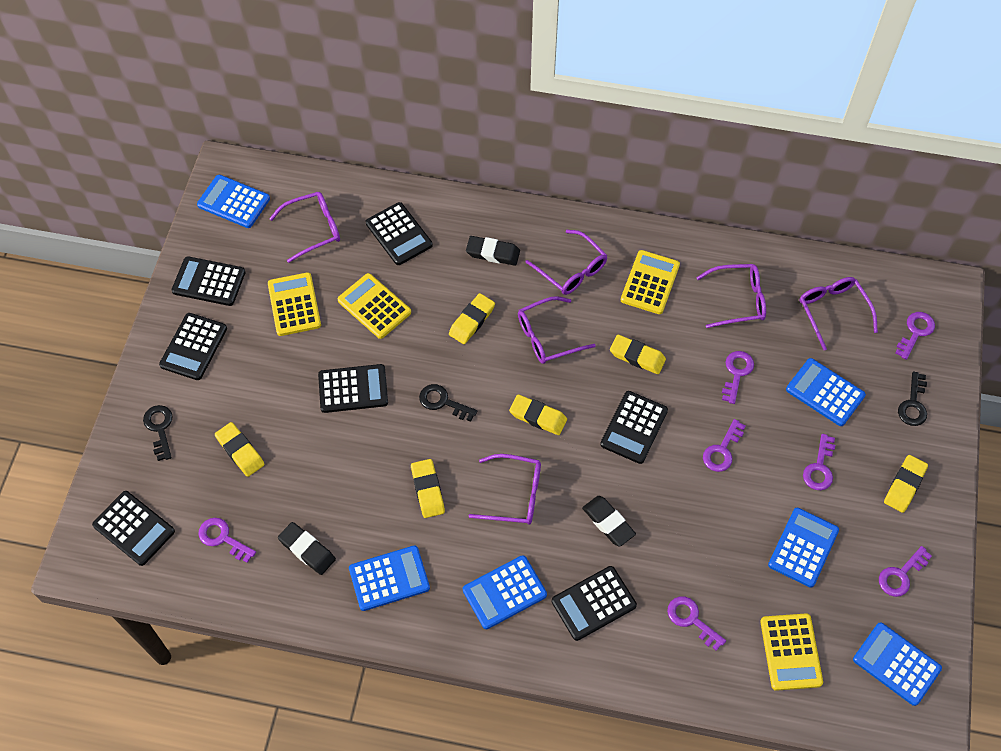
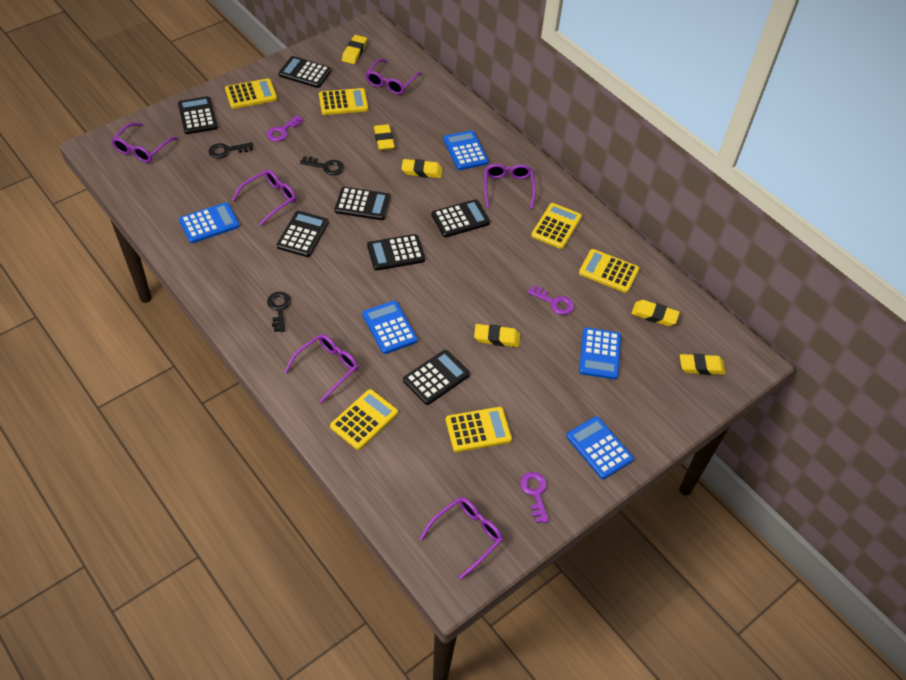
black eraser: [278,522,336,575] [466,236,520,266] [582,496,636,547] = 3 -> none = 0
blue calculator: [197,175,270,228] [349,545,430,611] [463,555,547,629] [768,508,839,588] [786,358,866,426] [853,623,942,706] = 6 -> [179,202,240,243] [362,300,418,354] [443,130,489,170] [566,416,634,479] [579,328,621,379] = 5
purple key: [198,518,256,563] [667,597,726,651] [703,419,746,472] [722,351,754,404] [803,434,835,490] [879,546,932,597] [895,312,935,360] = 7 -> [267,115,303,142] [520,472,549,523] [528,285,574,315] = 3
yellow calculator: [268,272,321,336] [338,273,411,339] [621,250,680,314] [760,613,823,691] = 4 -> [225,78,277,109] [319,88,368,115] [330,389,398,450] [446,407,512,452] [531,203,582,249] [579,249,639,293] = 6

